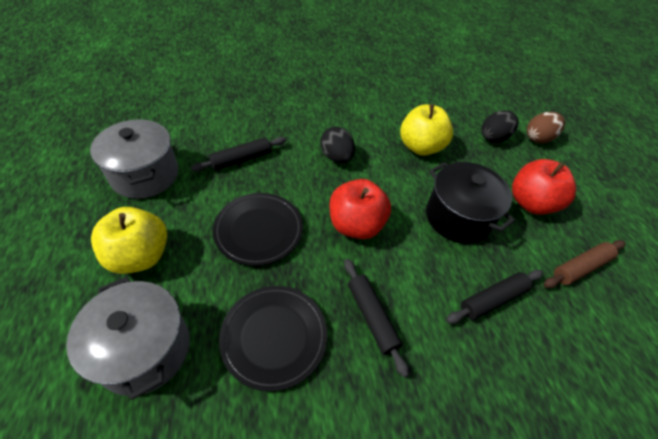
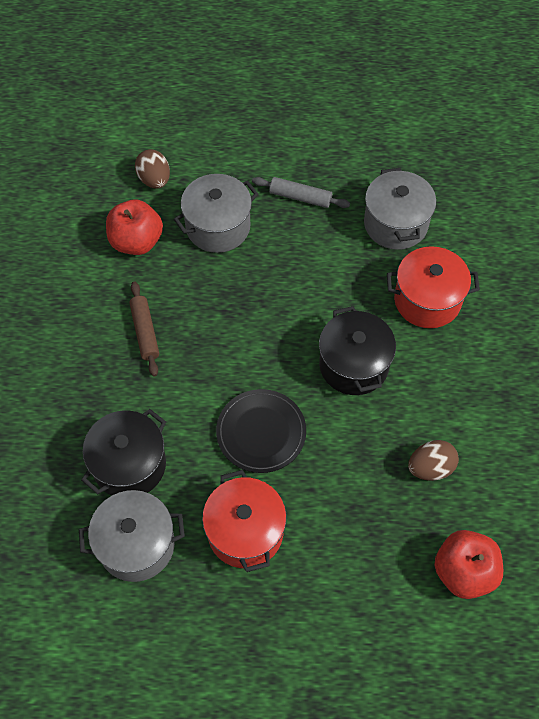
black egg: [321,127,355,163] [481,110,519,143] = 2 -> none = 0
black plate: [213,193,303,266] [219,286,328,392] = 2 -> [216,389,306,473] = 1
black pot: [426,162,515,244] = 1 -> [81,409,166,496] [319,306,396,395] = 2
black rolling pin: [191,137,286,172] [344,259,409,378] [446,270,543,324] = 3 -> none = 0
brown egg: [527,112,565,143] = 1 -> [135,149,170,188] [408,440,459,481] = 2
grey pot: [66,277,190,400] [90,119,179,199] = 2 -> [79,490,185,582] [174,174,259,253] [364,168,436,250] = 3
grey rolling pin: none = 0 -> [252,177,350,208] = 1
red pot: none = 0 -> [202,470,286,572] [387,246,480,328] = 2
yellow apple: [91,207,167,274] [400,104,453,156] = 2 -> none = 0

